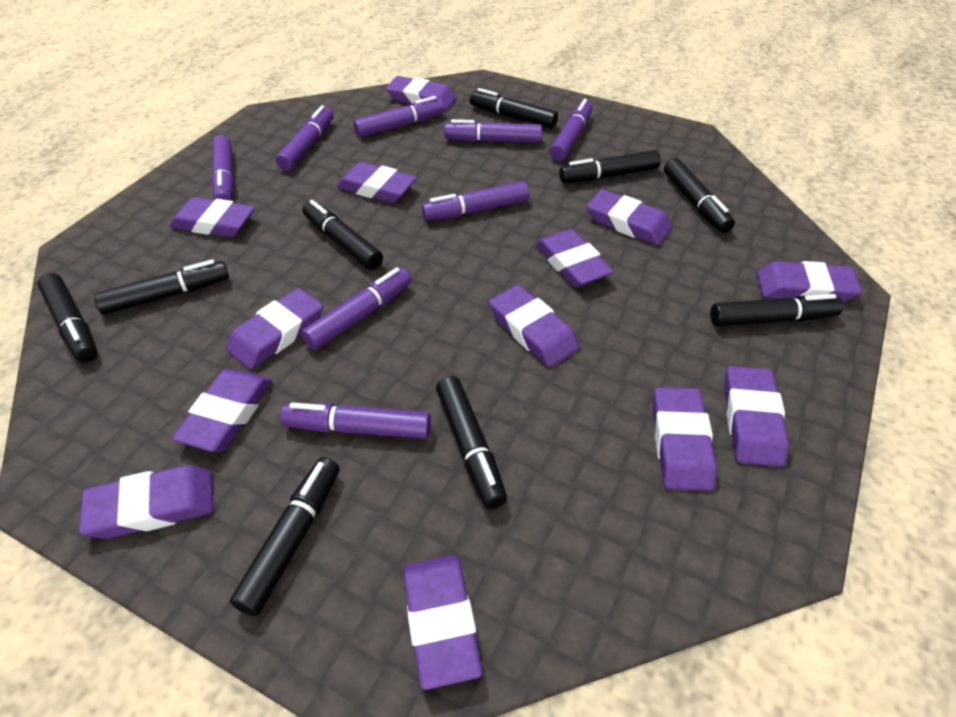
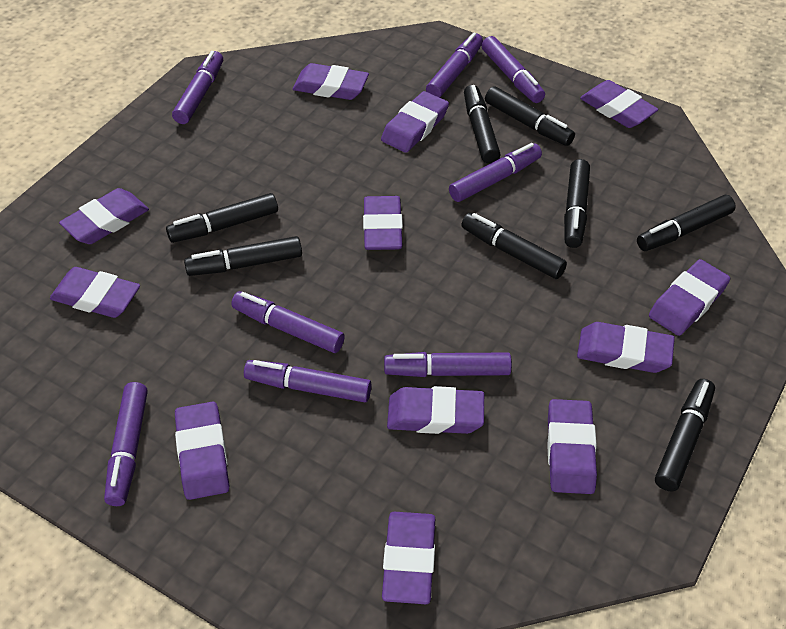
black marker: [37,273,98,363] [94,259,229,315] [230,457,340,616] [302,200,383,270] [436,376,507,509] [470,88,558,129] [559,150,661,183] [664,158,735,233] [710,294,843,327] = 9 -> [166,193,278,243] [184,236,302,276] [461,213,567,279] [464,85,500,164] [485,86,575,146] [564,159,590,248] [637,195,736,251] [655,379,715,492] = 8
purple eraser: [79,465,214,539] [170,197,255,237] [172,369,272,452] [226,288,323,369] [336,162,417,203] [386,76,457,111] [403,555,483,690] [489,285,580,367] [536,229,614,287] [587,189,672,245] [652,387,717,491] [724,366,789,467] [756,261,862,302] = 13 -> [50,267,140,318] [59,188,149,244] [175,402,229,500] [293,63,369,100] [363,196,403,250] [381,91,449,153] [382,512,435,604] [387,386,484,434] [547,399,597,494] [577,322,675,373] [580,80,659,128] [649,259,730,336] = 12

